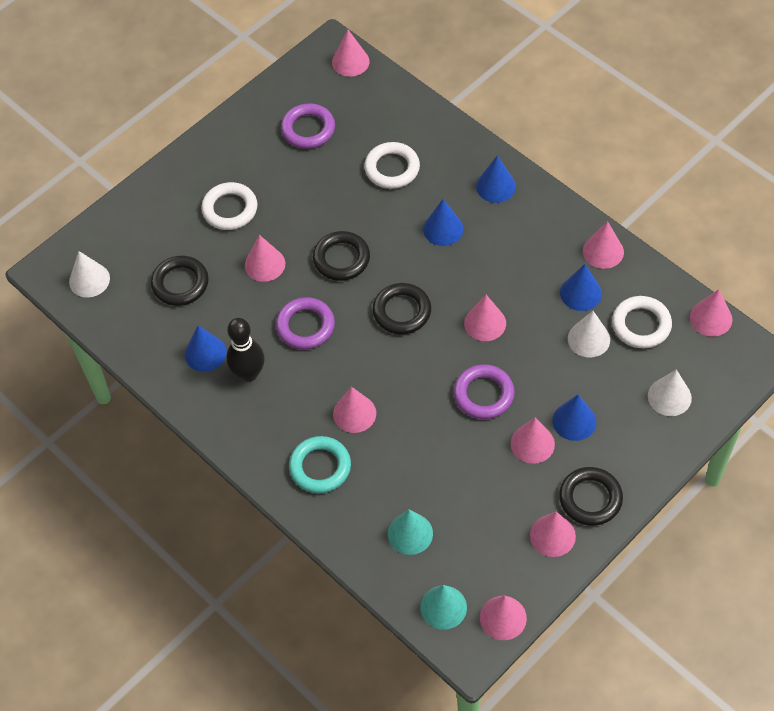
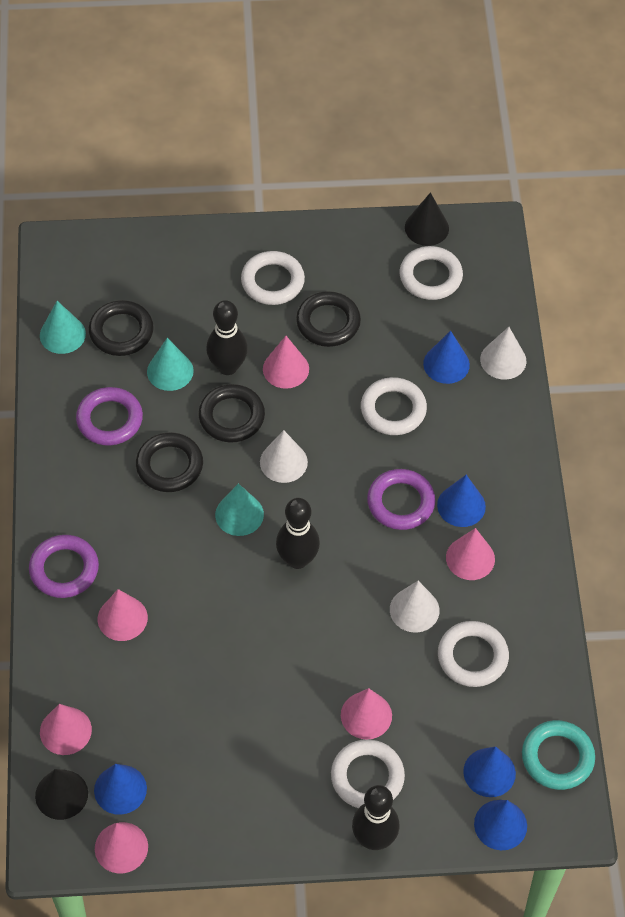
black bowling pin: [226,318,265,382] = 1 -> [206,300,248,375] [276,498,320,569] [352,785,399,850] = 3
black cone: none = 0 -> [35,769,88,820] [405,192,449,246] = 2
pink cone: [245,235,285,282] [332,30,370,77] [333,387,376,433] [464,295,506,341] [480,596,527,640] [511,418,555,464] [530,512,576,557] [583,221,624,269] [690,289,732,337] = 9 -> [40,704,92,755] [95,822,148,873] [98,589,148,641] [263,336,309,389] [341,688,392,739] [446,528,495,580] = 6
turquoise cone: [388,510,433,555] [420,585,467,630] = 2 -> [40,301,86,354] [147,338,194,391] [215,483,264,536] = 3
white ring: [201,182,257,230] [364,142,420,189] [612,296,672,348] = 3 -> [241,251,305,305] [331,739,405,808] [361,377,427,435] [400,246,463,300] [438,621,509,687] = 5

